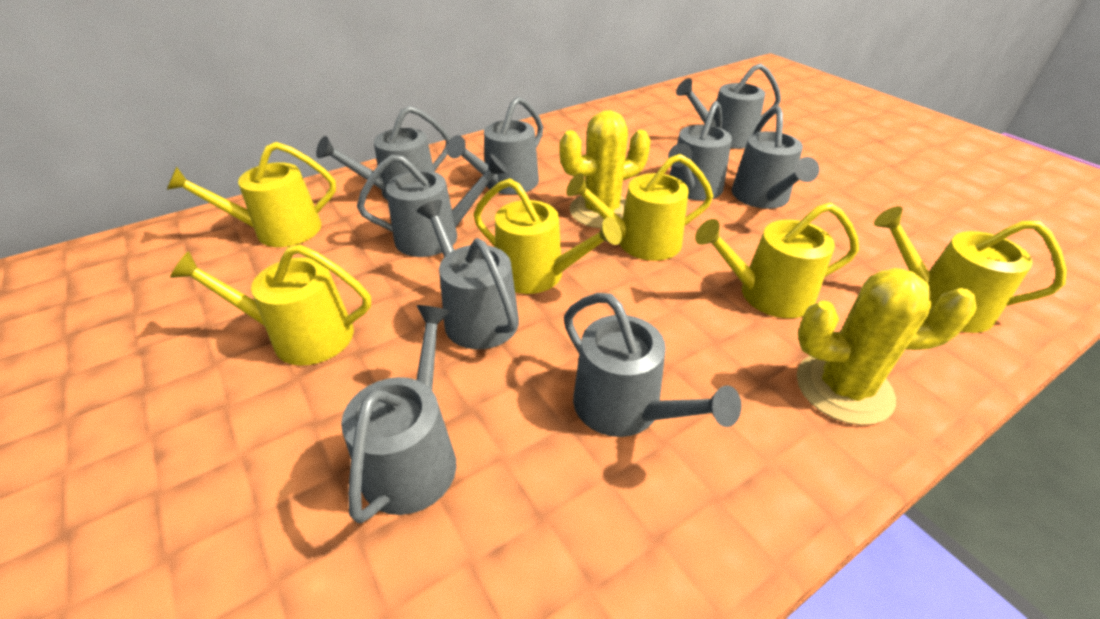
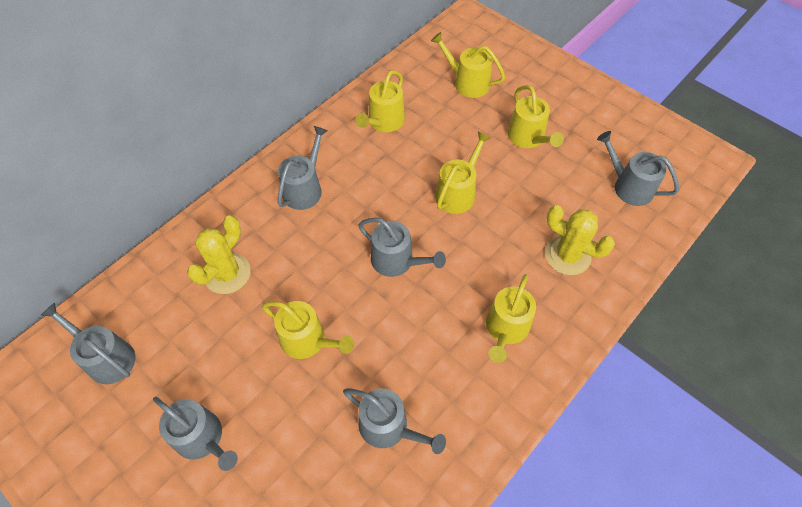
grey watering can: [316,106,451,200] [341,305,456,523] [357,154,508,257] [417,200,519,349] [447,97,543,195] [564,293,741,437] [668,101,732,200] [676,63,781,149] [732,106,819,209] = 9 -> [40,302,136,384] [153,397,238,471] [277,126,328,210] [343,388,446,454] [358,218,446,277] [597,131,679,206] = 6

